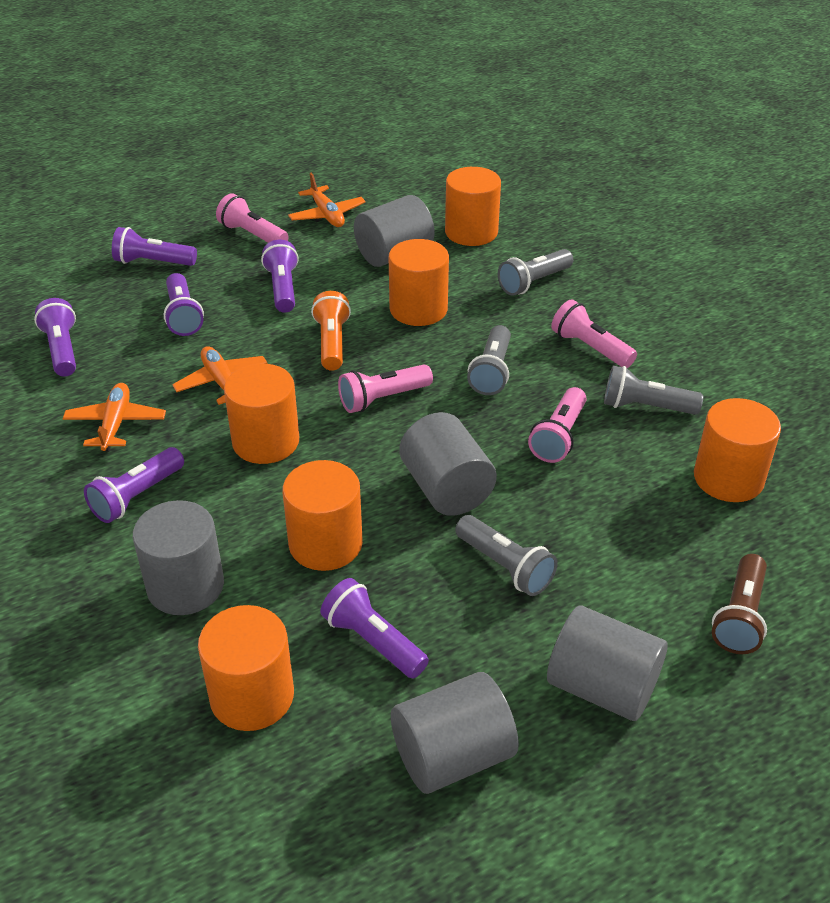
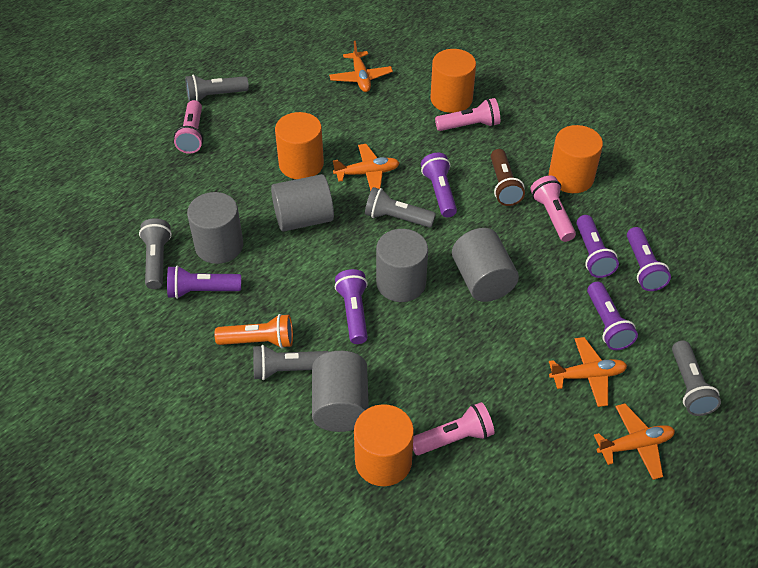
grey flashlight: [455,515,558,596] [467,325,511,395] [498,249,573,296] [604,366,703,415] = 4 -> [139,219,172,289] [185,75,249,102] [253,345,329,380] [365,187,436,228] [672,340,721,416] = 5
orange cylinder: [198,605,294,731] [224,364,299,464] [282,460,363,571] [389,239,449,326] [445,167,501,246] [694,398,781,502] = 6 -> [275,112,324,179] [354,404,414,486] [431,49,476,113] [549,125,603,193] = 4
orange plane: [62,383,166,452] [172,346,268,405] [288,173,366,227] = 3 -> [329,41,393,92] [333,144,399,191] [549,337,627,407] [594,404,675,480] = 4

